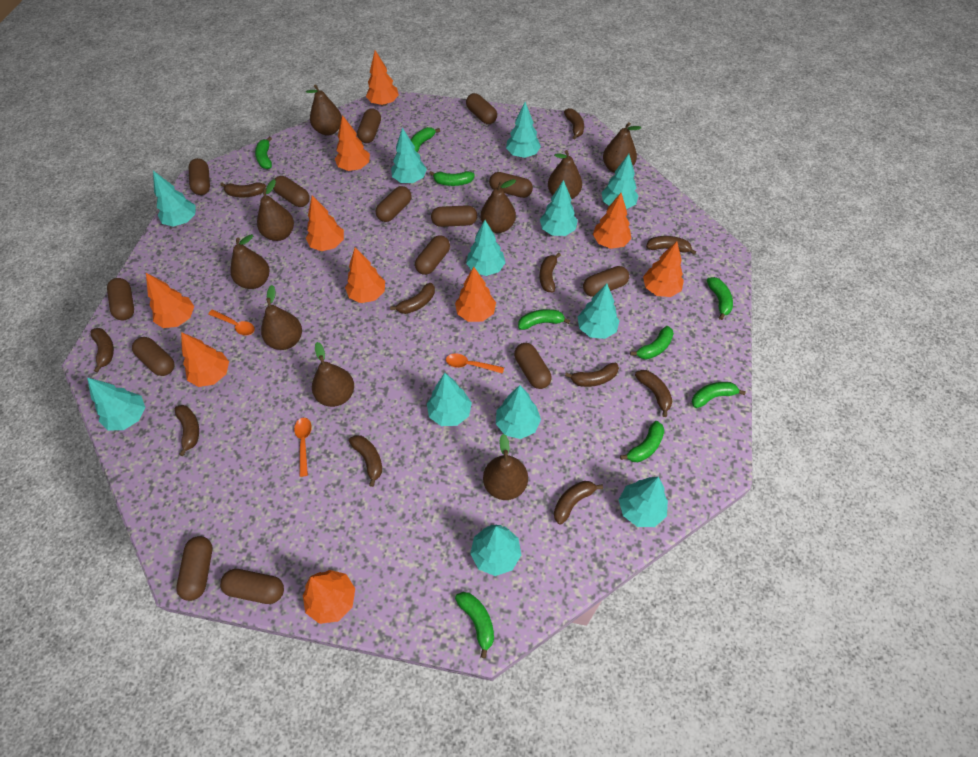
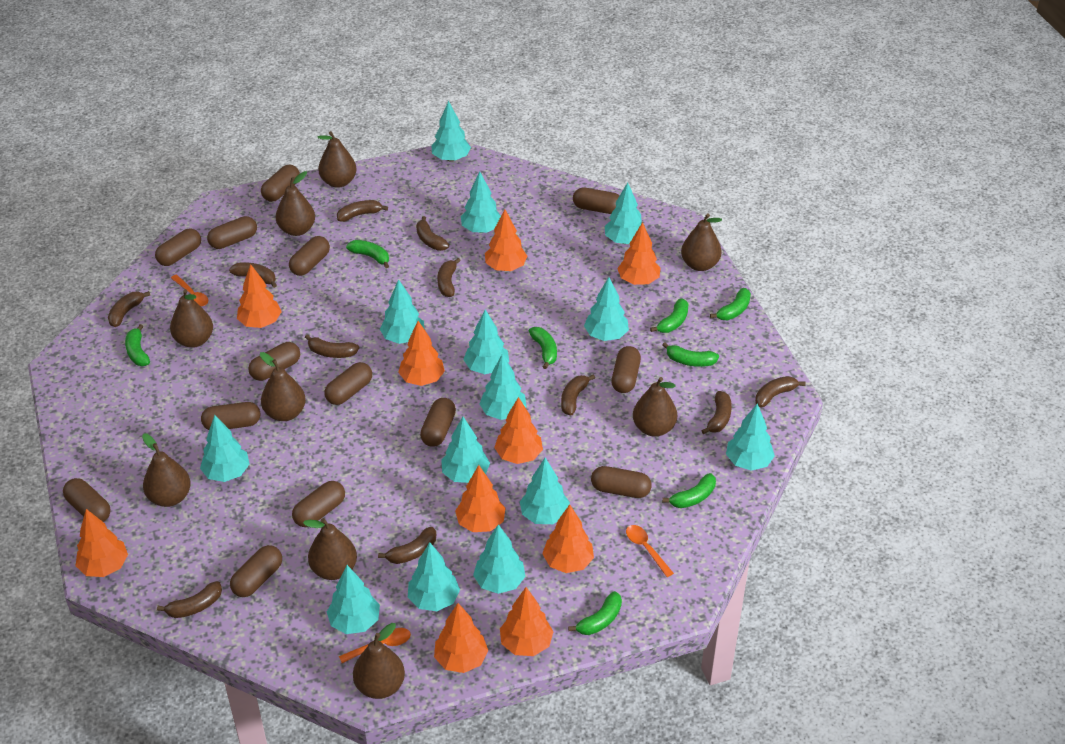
green banana: [255,137,272,169] [411,127,440,152] [429,171,475,186] [455,592,494,658] [518,309,570,330] [620,421,664,462] [630,326,674,360] [692,382,746,408] [707,277,733,320] = 9 -> [125,324,150,366] [346,240,389,268] [529,327,557,369] [568,591,622,635] [650,298,688,333] [662,473,716,508] [663,342,719,367] [710,288,751,320] = 8
turquoise tree: [87,378,145,430] [153,171,195,227] [391,128,427,183] [427,373,472,426] [466,220,506,276] [470,525,521,576] [496,385,541,439] [506,102,541,158] [540,180,578,236] [578,284,620,339] [601,154,639,209] [619,477,668,527] = 12 -> [200,415,249,482] [327,565,380,634] [380,279,424,344] [408,542,460,611] [431,101,471,162] [441,417,490,483] [461,172,501,233] [463,309,509,374] [473,524,526,594] [479,354,527,420] [520,458,570,524] [584,277,629,341] [605,183,647,244] [726,403,775,471] = 14

